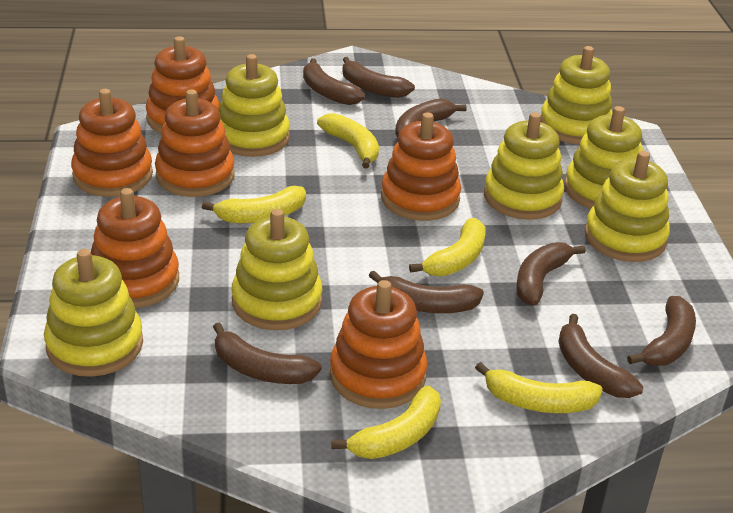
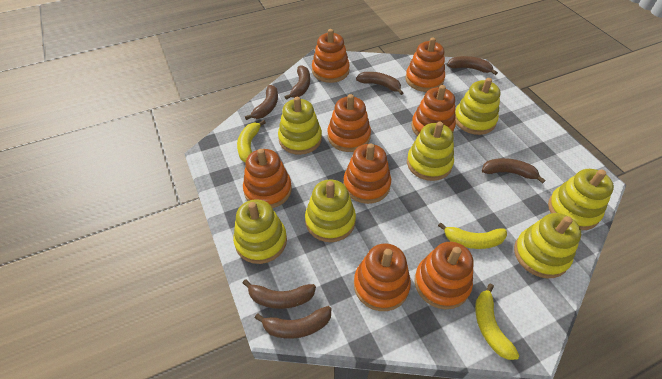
brown banana: [213,323,322,384] [303,59,365,105] [342,57,415,98] [369,270,484,313] [395,98,467,138] [516,242,586,305] [558,314,643,398] [627,296,696,366] = 8 -> [243,279,316,309] [245,85,278,120] [255,306,331,339] [285,65,310,100] [356,72,403,95] [447,56,498,75] [482,158,546,184] = 7
orange stacking toy: [71,89,153,197] [91,188,179,308] [146,36,220,134] [155,89,235,197] [330,280,427,409] [381,113,461,221] = 6 -> [243,149,292,208] [312,29,350,83] [327,94,371,152] [343,143,391,204] [354,243,411,311] [406,37,445,92] [411,85,456,136] [414,242,474,309] = 8
yellow banana: [202,186,306,223] [317,113,379,168] [332,386,441,459] [409,218,486,276] [475,362,603,413] = 5 -> [237,120,266,162] [438,222,507,249] [475,284,520,360] = 3

